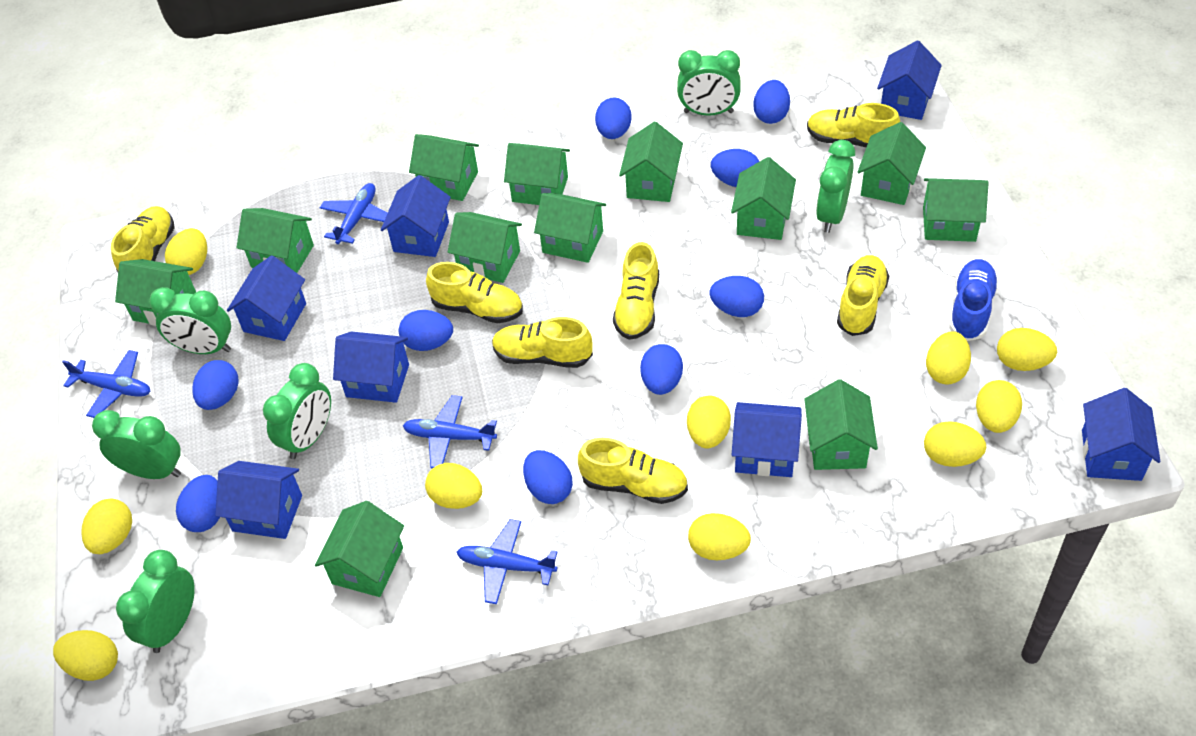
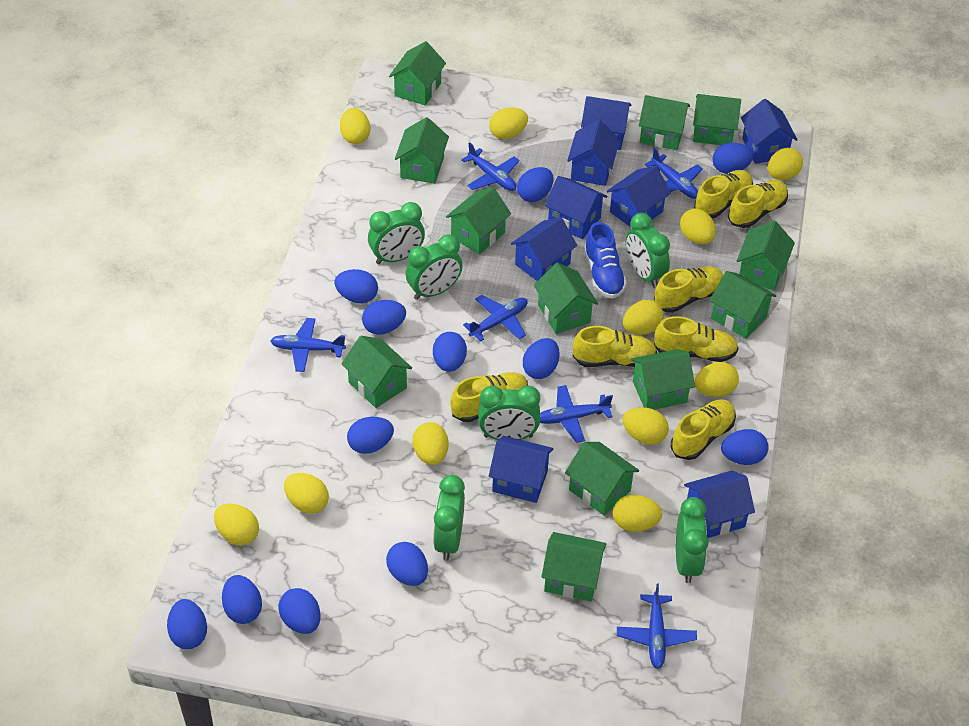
blue egg: [176,475,220,532] [192,360,239,410] [399,310,453,351] [523,450,573,504] [595,97,632,139] [640,344,683,395] [710,276,764,317] [711,149,760,187] [753,80,790,124] = 9 -> [167,599,207,649] [222,575,262,624] [278,588,321,634] [334,269,378,303] [347,417,394,454] [362,300,406,335] [386,542,428,586] [433,332,467,372] [517,167,553,202] [523,338,559,379] [712,143,754,174] [721,429,769,465] = 12
blue house: [215,461,302,539] [227,255,306,341] [333,331,409,403] [381,175,451,257] [732,402,802,477] [877,40,942,120] [1082,388,1161,481] = 7 -> [489,436,554,503] [511,217,577,281] [545,176,608,239] [567,120,620,186] [581,96,631,150] [607,165,671,226] [684,471,755,538] [741,99,798,164] = 8
blue plane: [62,350,151,418] [320,183,387,244] [403,395,497,469] [457,519,558,604] = 4 -> [270,318,346,372] [461,142,519,191] [463,295,528,342] [540,385,613,443] [617,584,697,669] [645,147,703,199] = 6
yellow egg: [53,630,118,681] [81,499,132,554] [165,228,207,275] [425,463,482,509] [687,396,731,448] [688,513,751,560] [924,421,986,467] [926,331,971,384] [976,380,1022,433] [997,328,1057,371] = 10 -> [214,504,259,546] [284,473,329,514] [340,108,370,144] [412,422,448,465] [489,108,528,139] [613,495,662,532] [622,407,669,445] [623,300,663,335] [680,209,716,244] [694,362,739,397] [768,147,803,180] = 11

